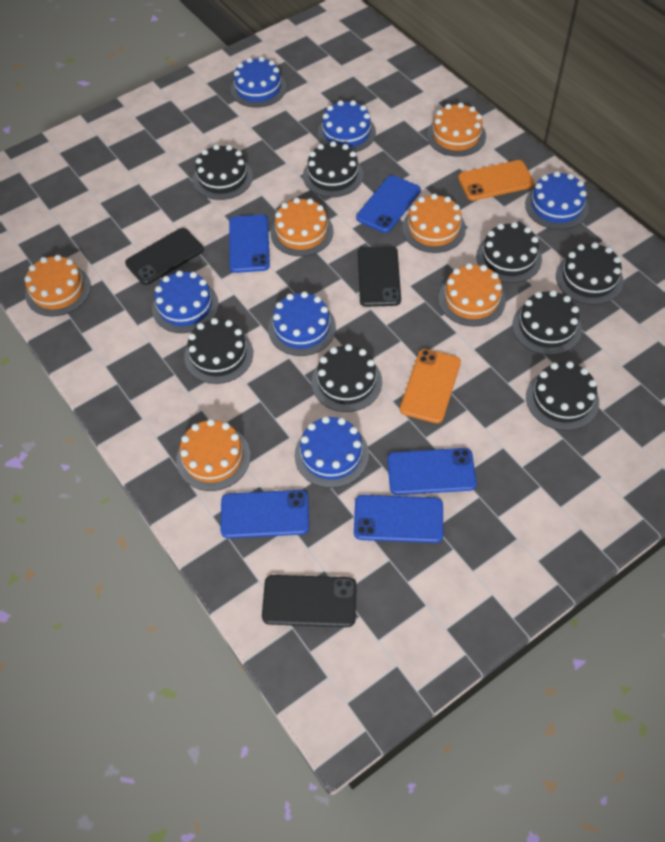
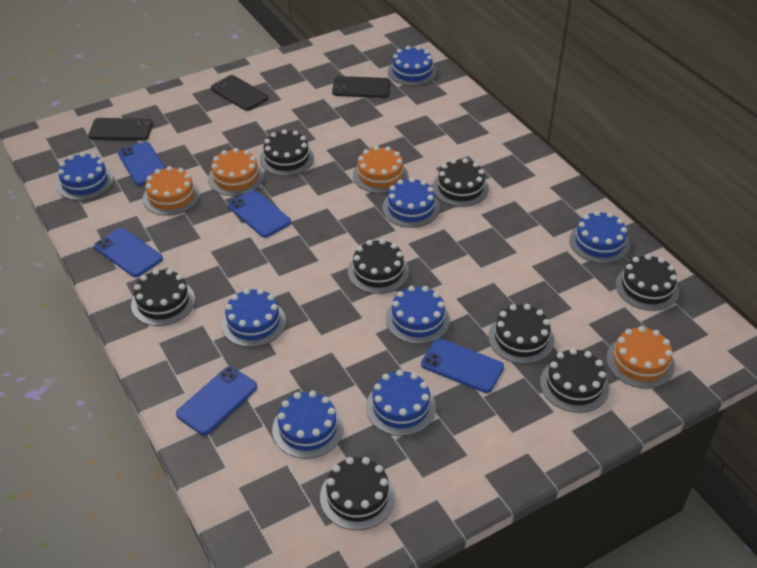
blue cake: [152,270,219,333] [231,57,286,108] [268,291,336,356] [295,416,369,488] [318,100,376,152] [525,171,589,230] = 6 -> [56,152,113,200] [221,289,286,347] [272,391,344,459] [366,370,436,436] [382,177,440,228] [386,286,450,344] [388,46,437,86] [569,211,630,264] = 8
orange cake: [25,255,91,317] [176,419,251,491] [270,198,334,256] [402,194,466,253] [427,103,486,157] [438,263,506,326] = 6 -> [143,166,200,215] [208,148,264,196] [353,146,408,193] [606,326,675,389] = 4
orange phone: [400,349,461,423] [458,160,534,201] = 2 -> none = 0

